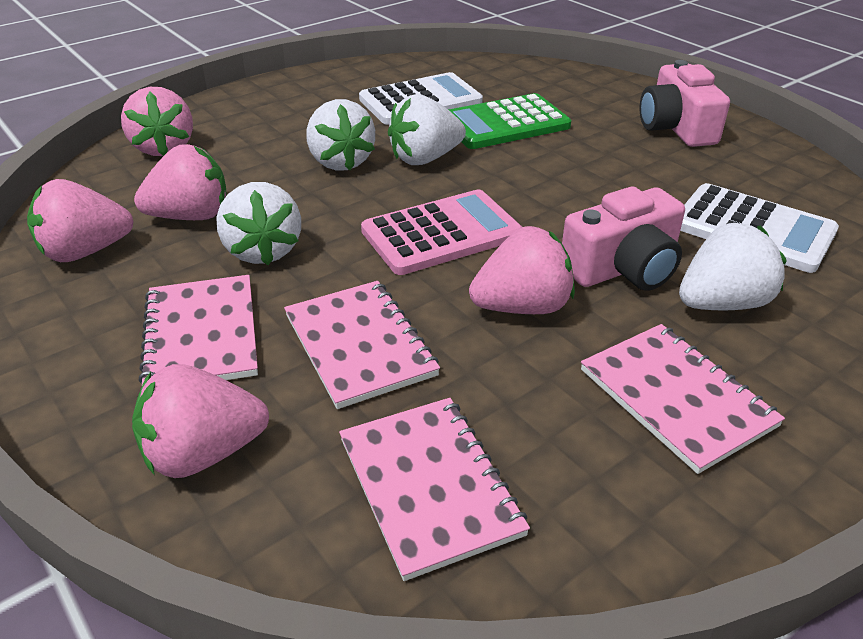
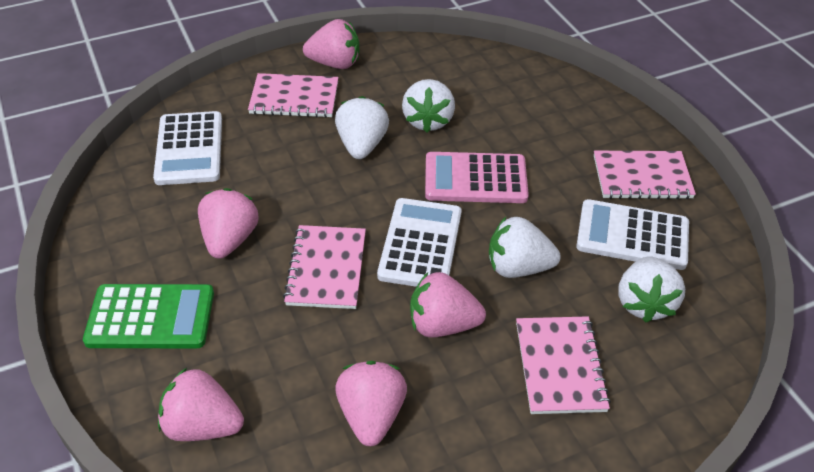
pink camera: [562,187,685,291] [640,60,730,147] = 2 -> none = 0
white calculator: [359,72,483,125] [680,183,839,273] = 2 -> [153,111,222,185] [377,198,462,287] [576,199,689,270] = 3

